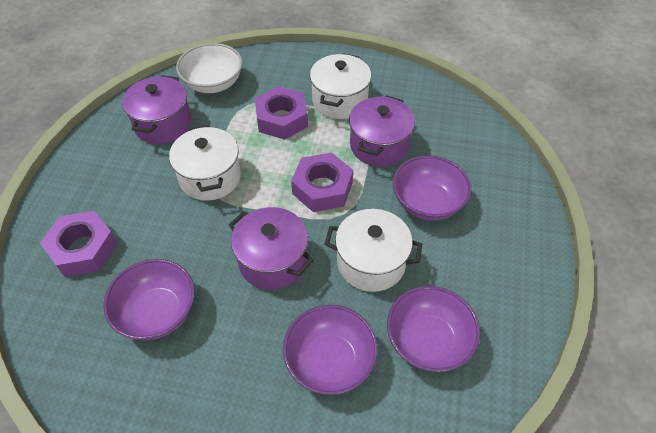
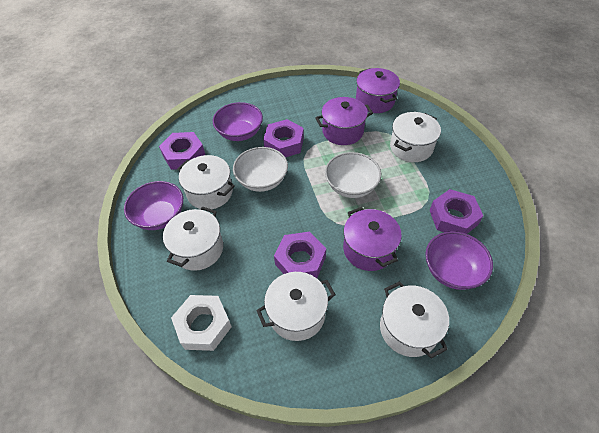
purple bowl: [103,259,195,340] [283,305,378,395] [387,286,480,372] [393,155,471,221] = 4 -> [124,181,183,230] [213,102,263,141] [425,231,493,290] = 3
purple nut: [40,211,118,277] [255,86,308,140] [291,153,353,212] = 3 -> [159,132,205,170] [263,119,304,157] [274,232,326,278] [429,189,483,234] = 4
white bowl: [176,43,243,93] = 1 -> [233,147,288,192] [325,152,381,198] = 2
white nut: none = 0 -> [171,295,232,351] = 1
white pot: [169,125,241,201] [310,53,371,119] [325,209,422,292] = 3 -> [163,207,223,271] [177,155,235,209] [256,272,336,341] [380,281,449,359] [390,112,441,162] = 5

